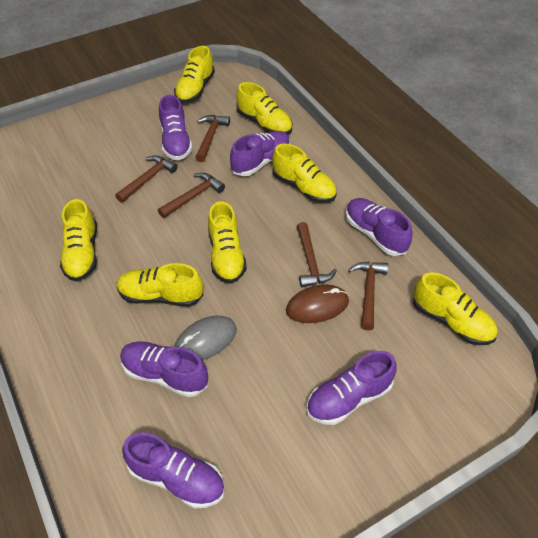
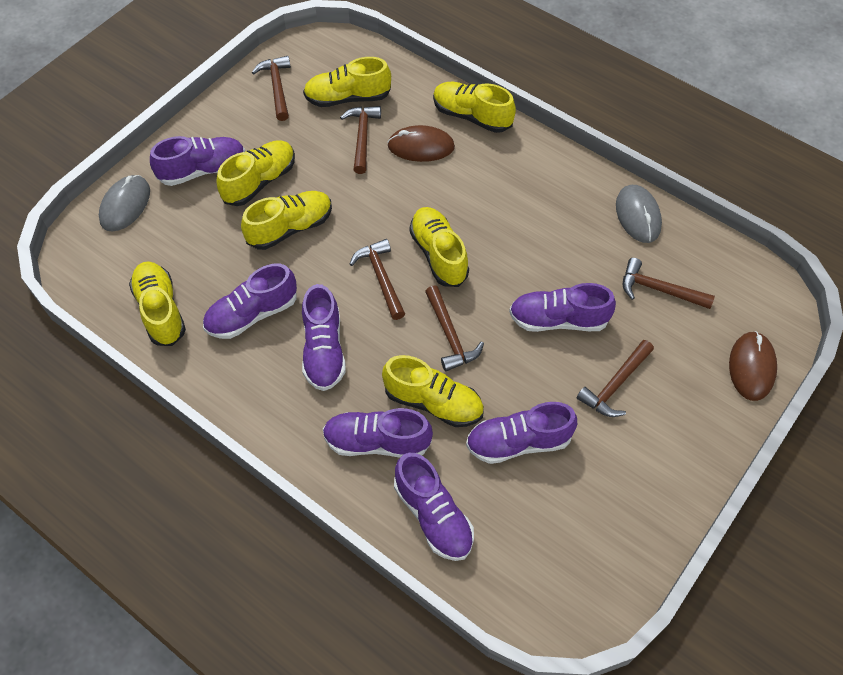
brown hammer: [115,155,178,203] [158,173,225,218] [195,115,230,162] [297,222,337,287] [348,262,388,331] = 5 -> [252,56,291,121] [340,106,381,174] [350,239,405,320] [425,286,484,371] [577,340,654,417] [623,258,715,309] = 6
brown mouse: [286,285,349,323] = 1 -> [387,125,455,162] [729,331,777,401] = 2
grey mouse: [174,316,236,360] = 1 -> [99,175,150,232] [616,185,662,243] = 2
purple shoe: [120,341,208,397] [122,432,225,509] [159,95,192,161] [230,131,290,176] [306,351,397,425] [346,198,413,256] = 6 -> [150,136,245,186] [203,264,297,339] [302,284,346,391] [323,408,433,458] [394,453,474,561] [466,402,577,464] [509,283,616,332] = 7

